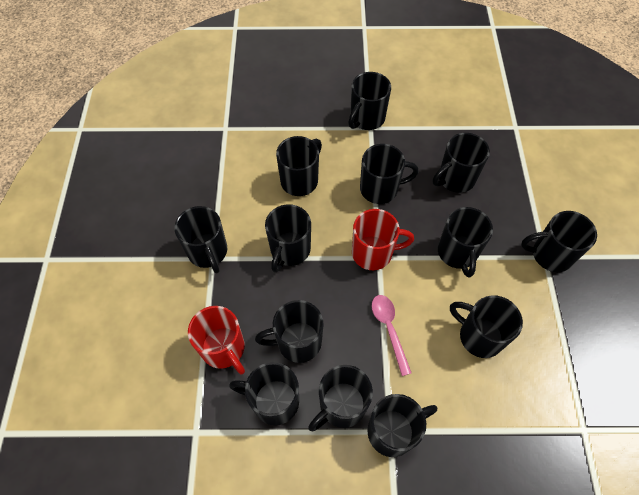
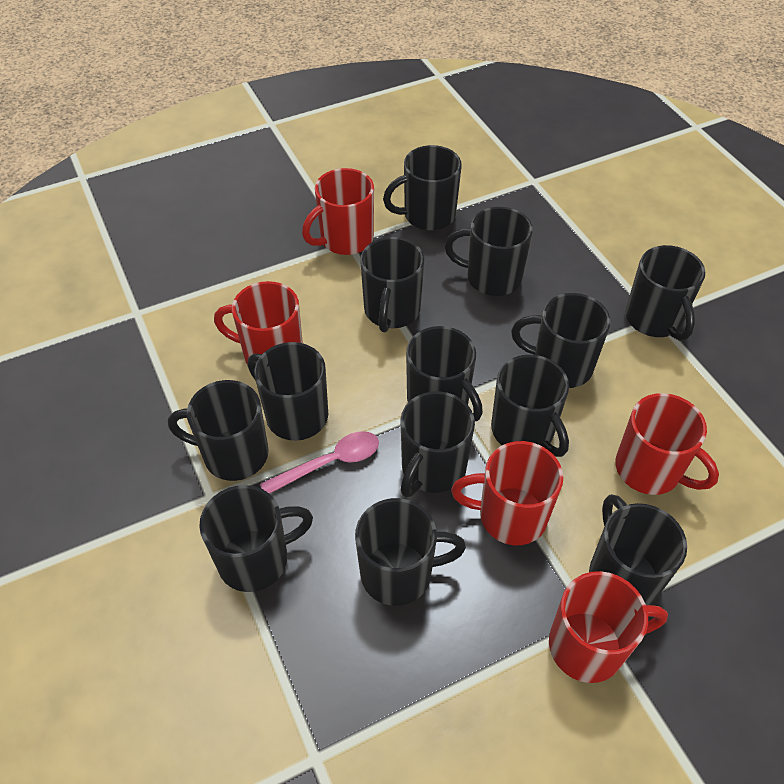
red mug: [188,306,245,375] [352,209,414,270] = 2 -> [214,281,303,365] [302,168,374,255] [451,441,563,545] [549,571,668,683] [615,393,719,495] = 5

